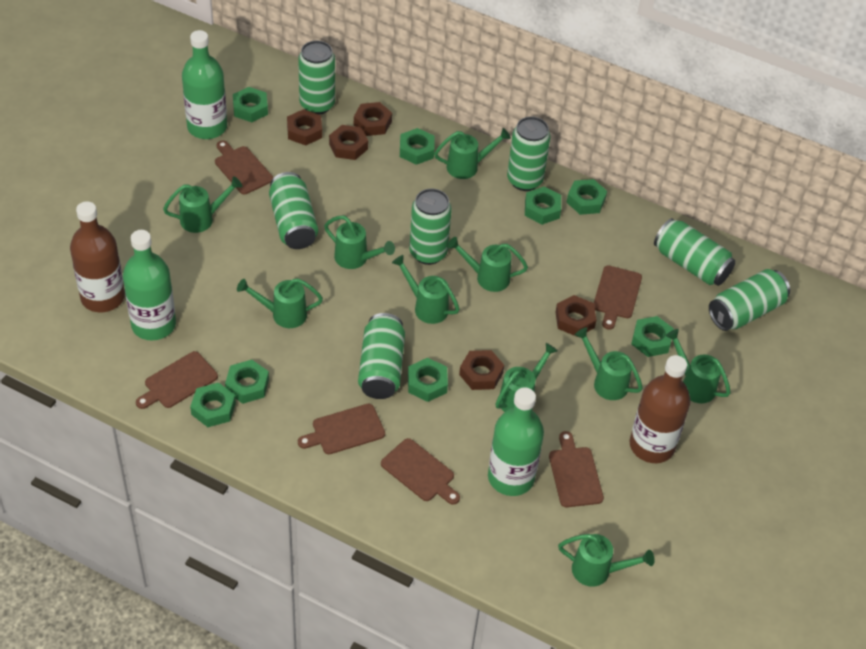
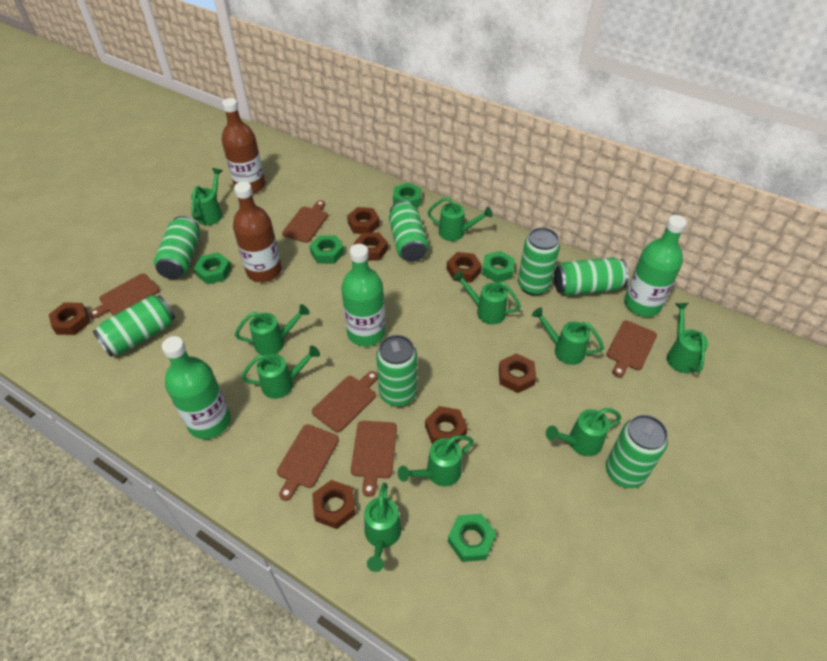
brown nut: [287,109,322,146] [329,125,368,160] [354,102,392,136] [459,350,504,390] [556,295,597,337] = 5 -> [49,302,90,335] [312,480,356,529] [347,207,380,234] [354,232,388,261] [425,406,468,444] [447,252,482,283] [499,353,536,393] = 7
green nut: [190,383,236,427] [225,360,269,404] [233,87,268,122] [400,128,435,165] [408,358,448,402] [525,187,561,225] [566,179,607,215] [631,316,674,357] = 8 -> [194,252,231,284] [309,235,344,264] [393,183,421,207] [448,514,496,562] [482,251,515,283] = 5

